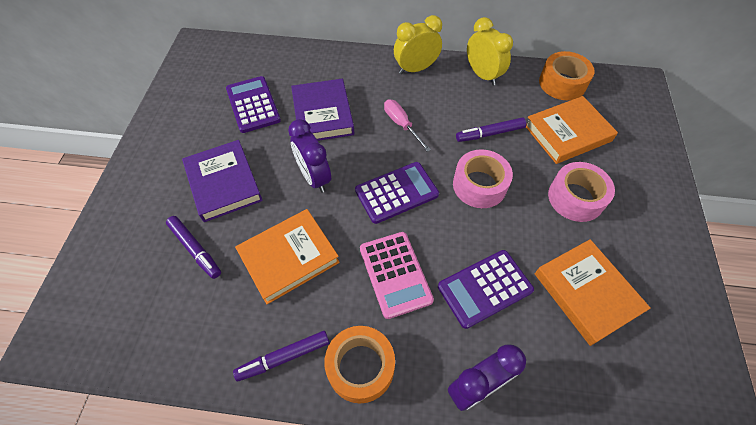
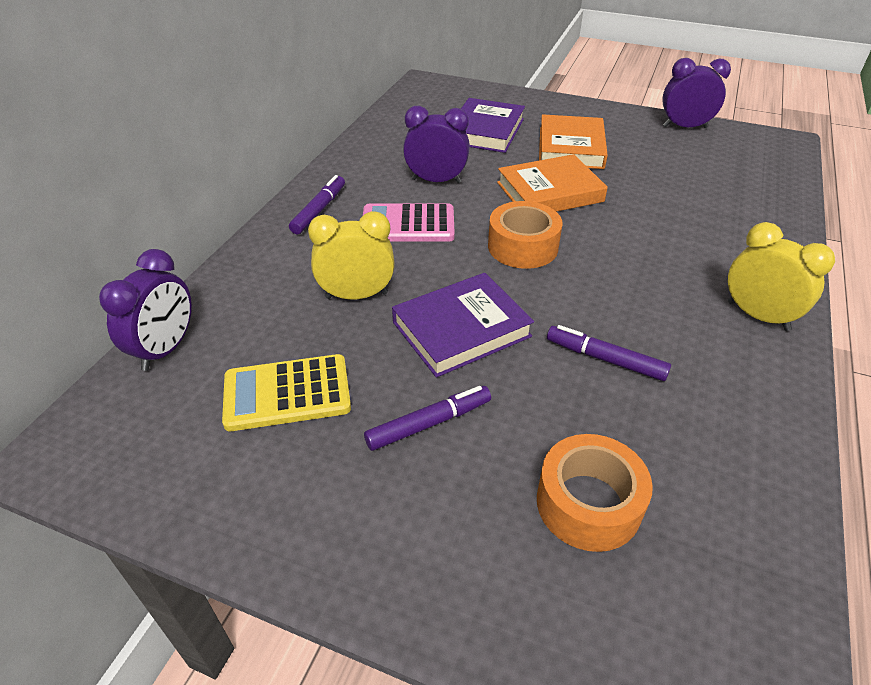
orange book: [235,209,340,304] [526,96,618,164] [535,239,650,346] = 3 -> [497,154,608,212] [539,114,608,169] = 2
pink screwdriver: [384,99,431,152] = 1 -> none = 0
pink tape: [453,149,513,208] [548,162,615,222] = 2 -> none = 0
purple calculator: [226,76,281,133] [355,162,439,224] [438,250,534,329] = 3 -> none = 0
purple clock: [288,119,331,193] [448,344,526,411] = 2 -> [99,249,192,371] [403,106,470,183] [662,58,731,128] = 3
yellow calculator: none = 0 -> [222,354,351,431] = 1

